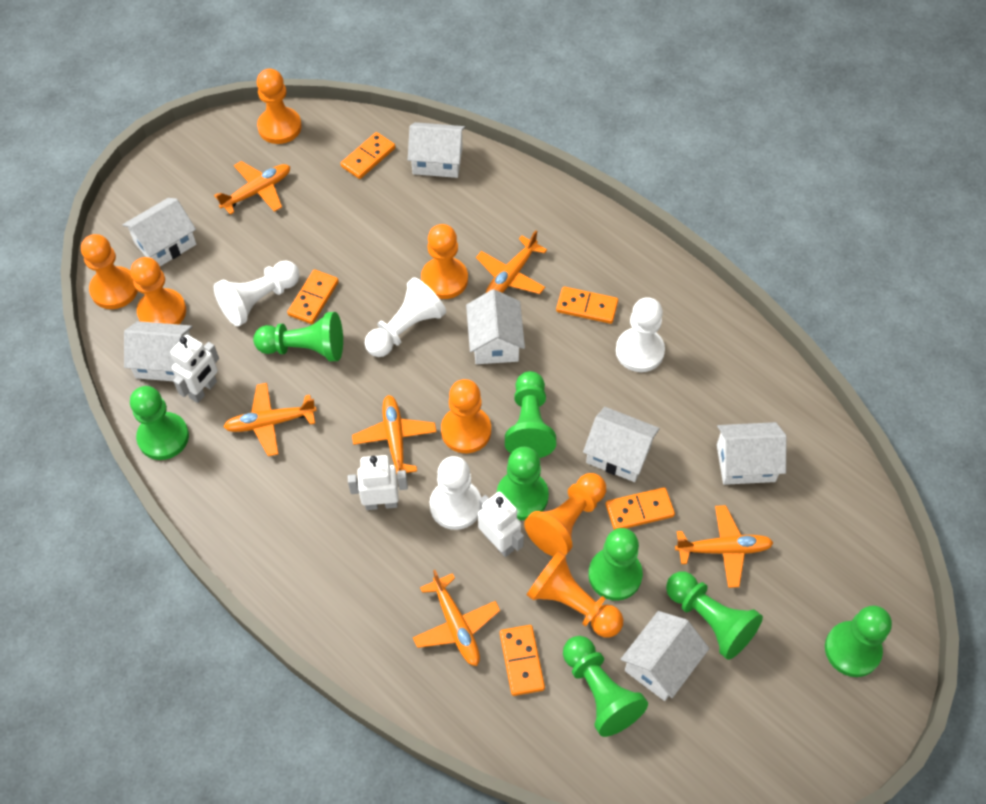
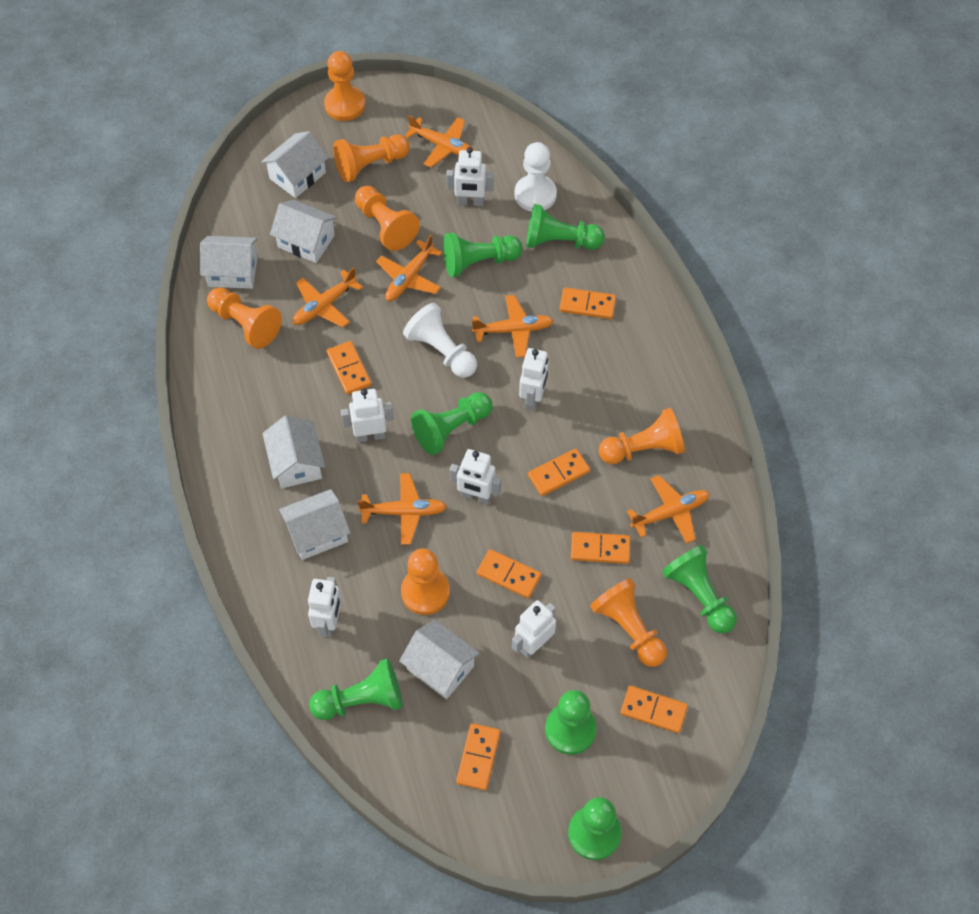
green pawn: [130,386,189,460] [253,312,343,361] [497,447,549,520] [505,371,556,458] [563,636,648,737] [588,528,643,601] [666,572,763,660] [825,606,892,677] = 8 -> [309,658,403,720] [411,392,493,455] [443,233,523,277] [526,204,605,250] [545,690,597,755] [568,797,622,860] [662,545,737,633] = 7
orange domino: [287,270,339,324] [341,132,395,179] [500,625,545,696] [556,286,618,324] [606,487,675,530] = 5 -> [327,341,371,394] [456,723,501,790] [477,549,541,598] [528,449,590,496] [559,287,616,319] [571,532,631,564] [620,686,688,733] = 7
white house: [123,198,196,266] [124,321,193,381] [408,122,465,178] [466,289,525,364] [583,407,660,482] [621,611,709,701] [717,422,787,485] = 7 -> [200,236,258,289] [261,131,329,198] [262,416,325,488] [270,200,337,263] [279,489,351,560] [399,620,480,699] = 6
white pawn: [214,260,300,326] [365,277,446,357] [430,456,481,530] [616,297,665,372] = 4 -> [403,303,477,378] [514,142,557,212] = 2
white robot: [170,335,219,403] [348,455,408,510] [478,492,524,557] = 3 -> [308,577,342,637] [341,389,394,443] [446,147,494,206] [450,449,501,504] [512,600,556,658] [519,348,549,410] = 6

